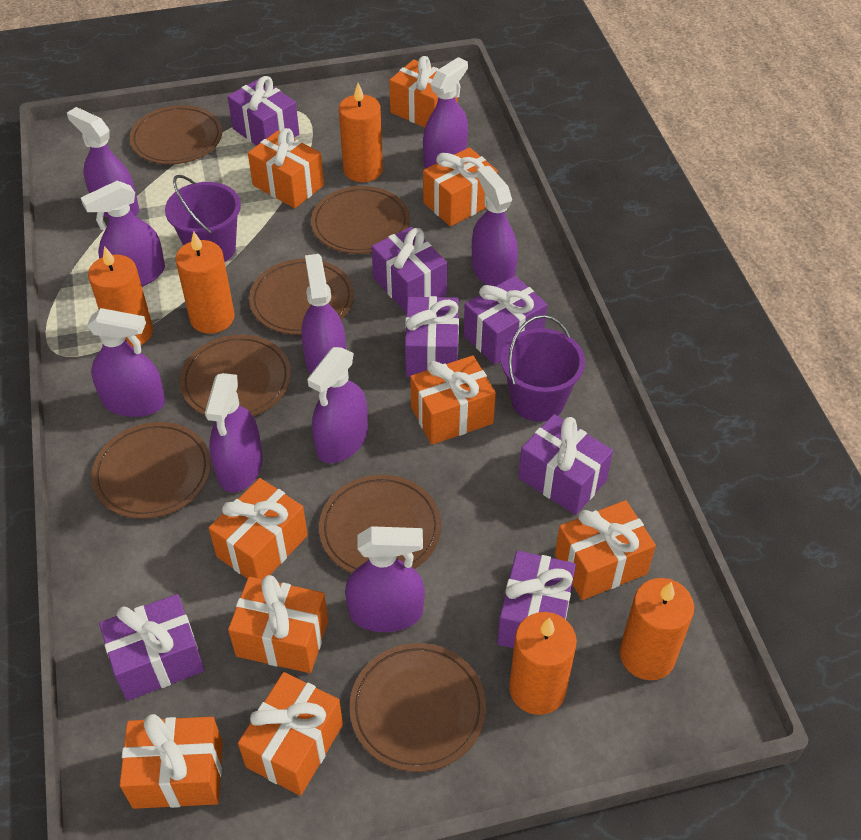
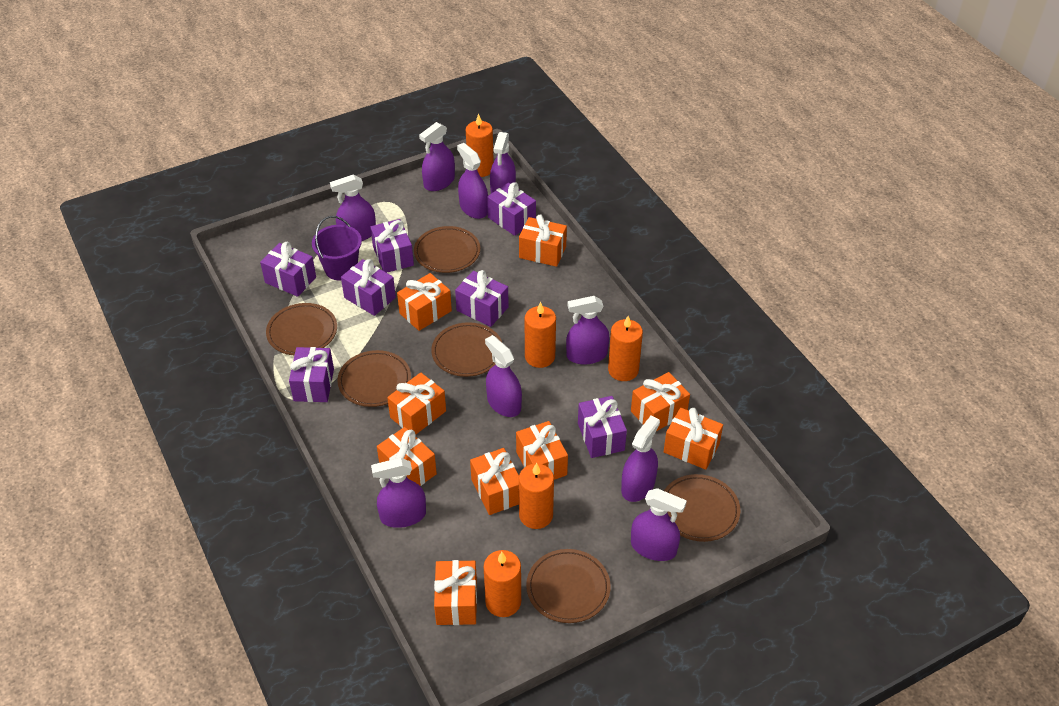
brown plate: [91,422,211,519] [130,105,222,164] [179,335,291,416] [249,259,354,335] [311,186,410,254] [319,475,441,573] [349,643,486,772] = 7 -> [266,303,337,355] [337,350,411,407] [414,226,480,273] [431,322,502,377] [526,549,611,623] [664,474,740,542] = 6
purple bucket: [165,175,241,262] [501,315,585,422] = 2 -> [312,216,362,280] = 1

